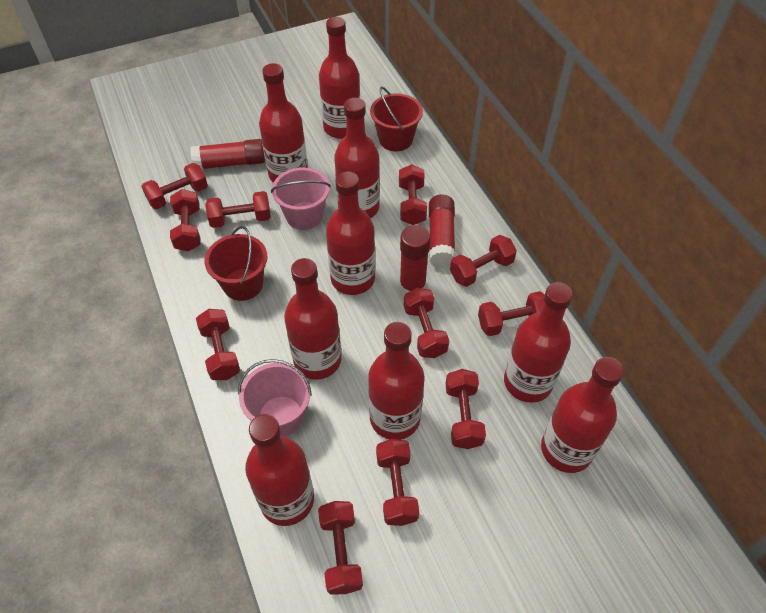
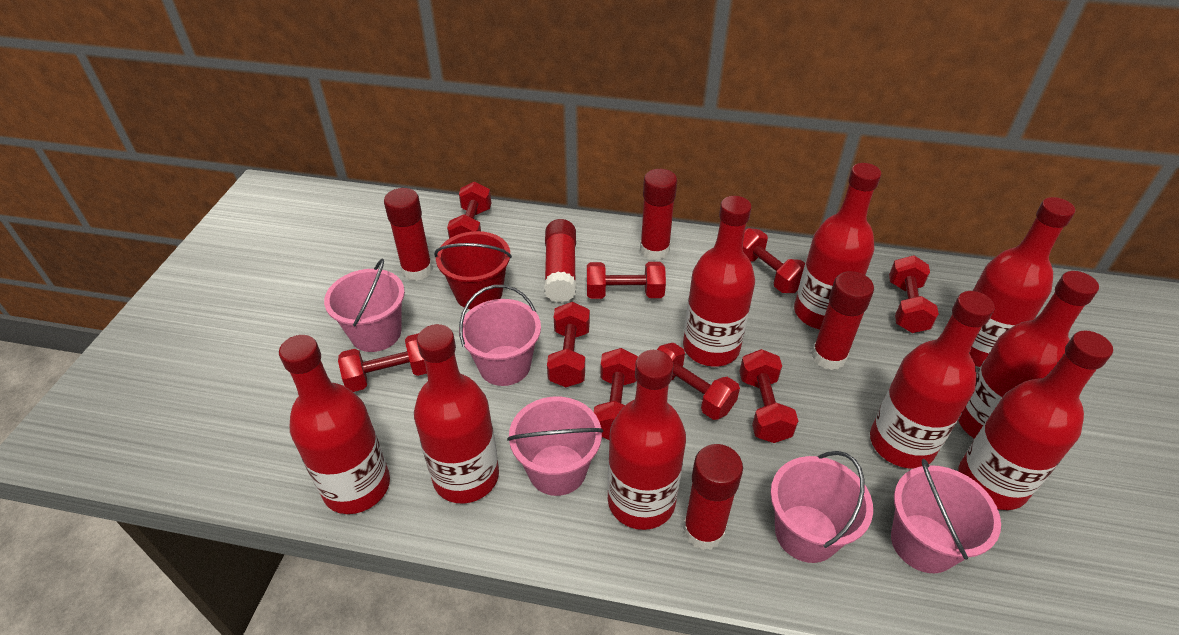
pink bucket: [238,359,312,436] [271,167,331,230] = 2 -> [324,258,405,352] [459,285,541,386] [507,397,603,496] [770,451,873,563] [891,459,1001,573] = 5
red bucket: [204,226,267,301] [370,87,423,151] = 2 -> [434,231,512,310] = 1
red dumbbell: [141,163,208,209] [170,189,201,251] [196,309,240,380] [206,191,271,228] [318,501,363,595] [376,439,419,526] [399,164,427,225] [404,288,449,358] [446,369,486,449] [450,235,517,287] [478,291,545,336] = 11 -> [338,333,427,392] [447,182,491,239] [547,302,590,387] [587,262,666,299] [594,348,638,440] [657,343,740,420] [739,349,798,443] [743,228,805,293] [889,255,939,333] = 9
red glue stick: [191,139,265,170] [400,225,431,294] [429,195,456,268] = 3 -> [384,188,433,281] [544,219,576,303] [640,169,677,260] [683,444,743,550] [812,271,874,370] = 5

